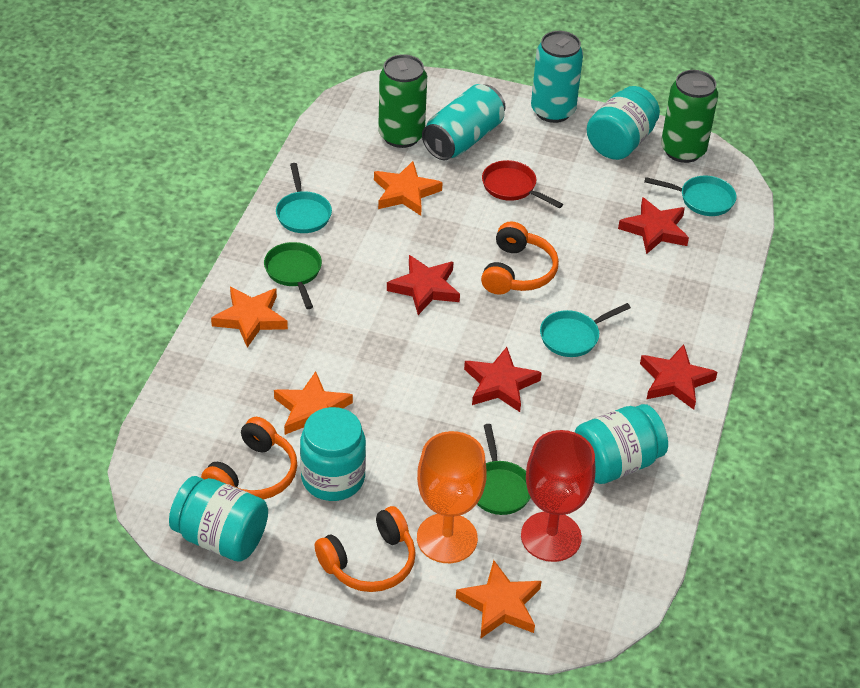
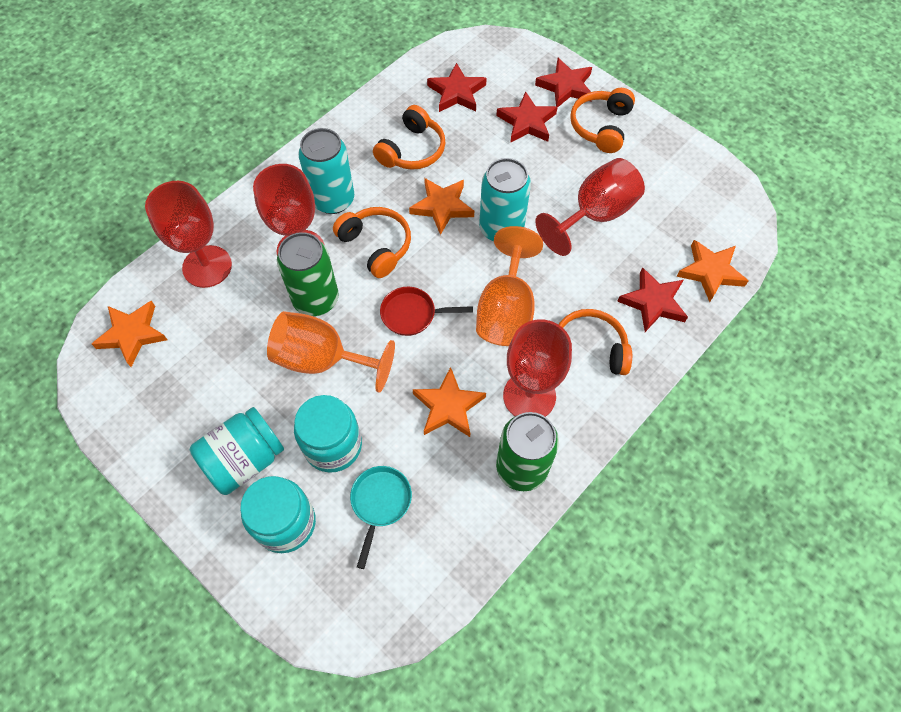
green pan: [264,242,322,309] [477,424,531,515] = 2 -> none = 0
orange goblet: [417,431,487,563] = 1 -> [267,311,395,393] [476,226,543,346] = 2
orange headphones: [201,417,297,500] [314,506,416,592] [481,221,559,295] = 3 -> [333,207,411,278] [373,105,446,170] [559,309,632,375] [570,88,635,153] = 4
red goblet: [521,430,595,562] = 1 -> [145,181,232,288] [253,164,325,255] [503,319,572,417] [535,158,645,256] = 4
turquoise jar: [169,476,268,561] [300,407,366,501] [575,404,668,484] [586,86,660,160] = 4 -> [190,407,284,495] [240,476,316,553] [294,395,362,473] = 3
turquoise pan: [276,163,332,233] [540,303,631,357] [644,176,736,216] = 3 -> [350,466,412,569] = 1

